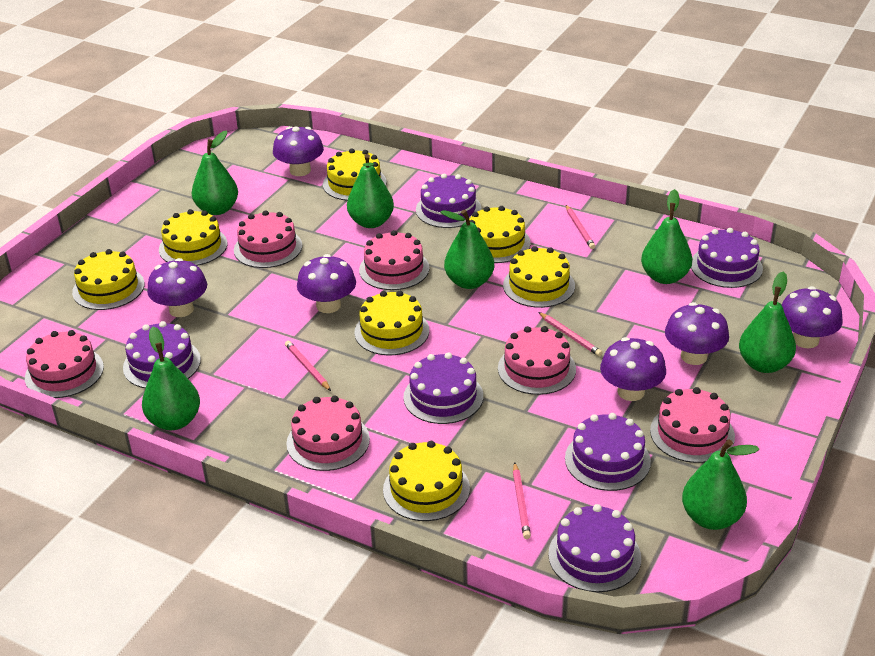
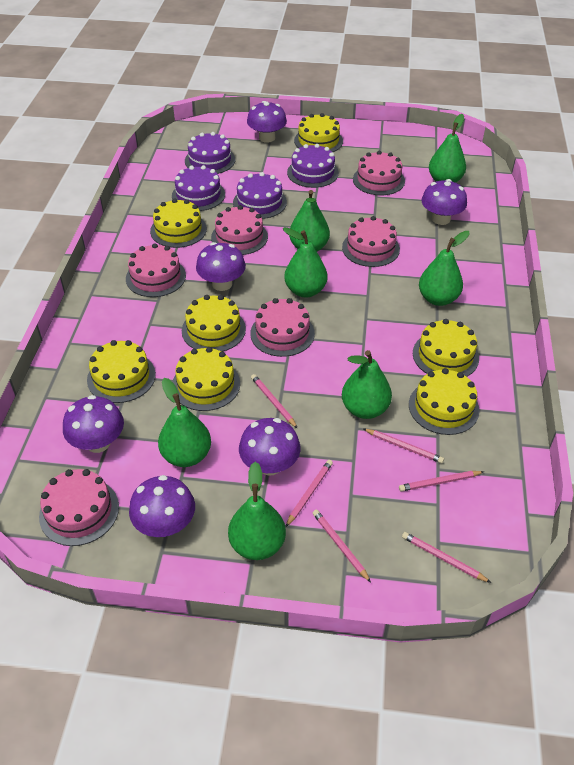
pink pencil: [285,341,331,391] [513,462,531,539] [538,312,603,356] [566,205,595,249] = 4 -> [251,374,297,428] [286,460,333,527] [313,510,371,582] [364,429,444,463] [399,471,484,492] [402,532,491,583] = 6
purple cake: [123,321,201,388] [403,352,483,424] [416,174,482,228] [548,504,641,592] [565,413,651,491] [691,228,763,288] = 6 -> [172,165,225,211] [185,132,235,174] [233,172,287,219] [287,144,339,188] = 4

